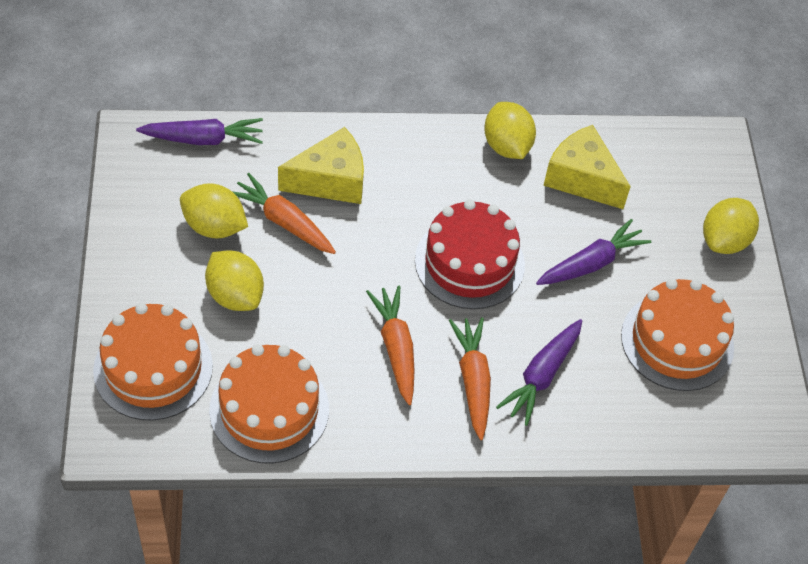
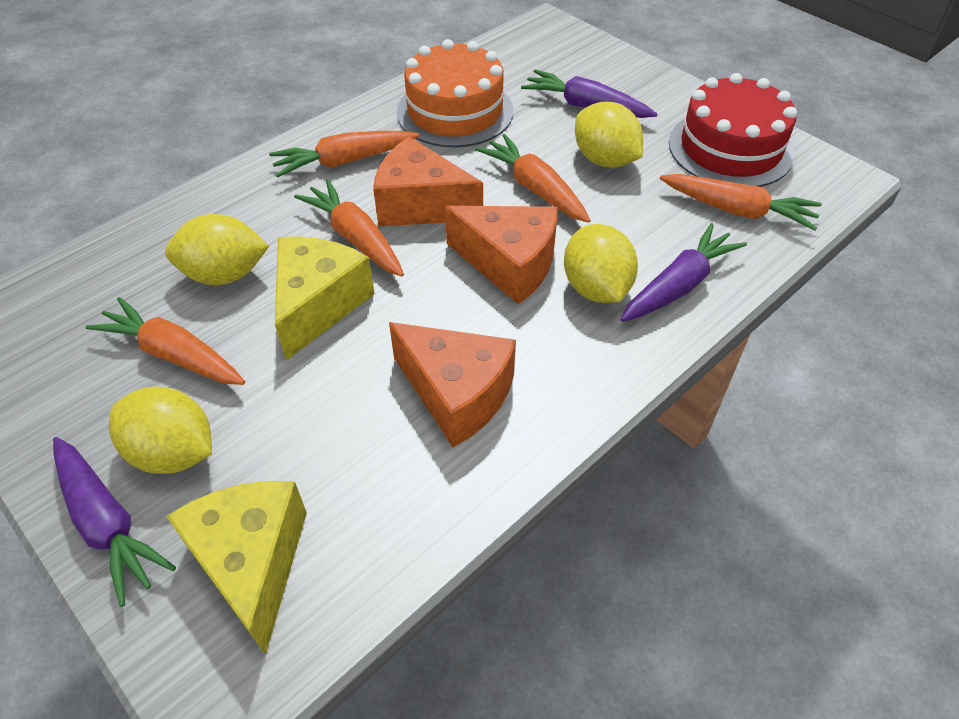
orange cake: [93,303,213,421] [209,344,329,463] [621,279,734,391] = 3 -> [397,39,513,147] = 1
orange carrot: [232,173,336,254] [366,285,415,405] [449,317,491,440] = 3 -> [86,297,245,385] [269,131,419,178] [294,179,404,277] [475,134,591,223] [660,174,822,230] = 5
orange cheese: none = 0 -> [373,136,483,227] [389,322,516,447] [445,206,558,304] = 3

